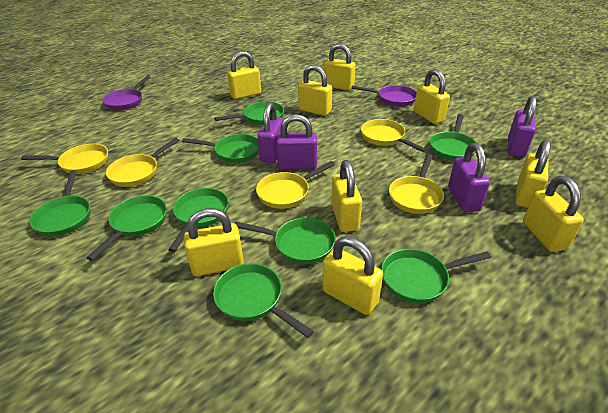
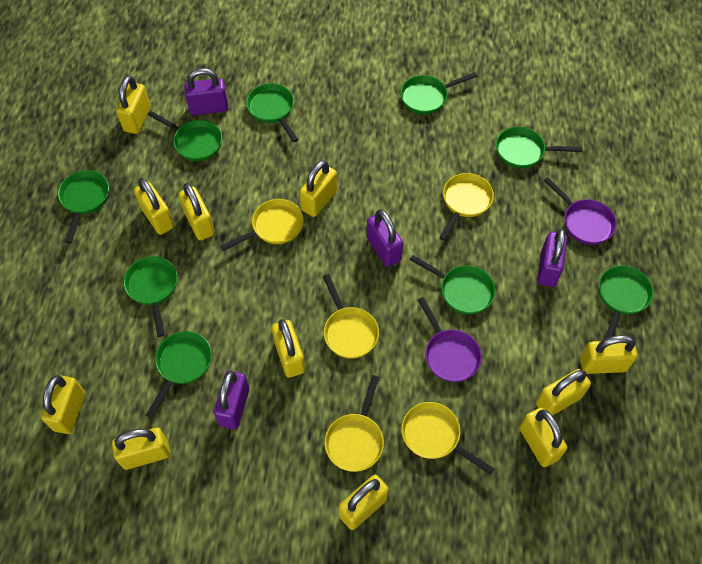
yellow padlock: [184,208,244,276] [227,51,261,99] [298,65,332,116] [322,236,383,315] [324,44,356,91] [331,160,362,232] [414,69,450,124] [515,139,551,208] [523,176,584,252] = 9 -> [41,375,85,434] [112,427,170,470] [116,76,151,134] [134,178,174,235] [178,183,215,240] [272,319,305,378] [300,160,337,217] [339,475,389,530] [519,408,567,467] [536,369,591,416] [580,335,638,374] = 11

